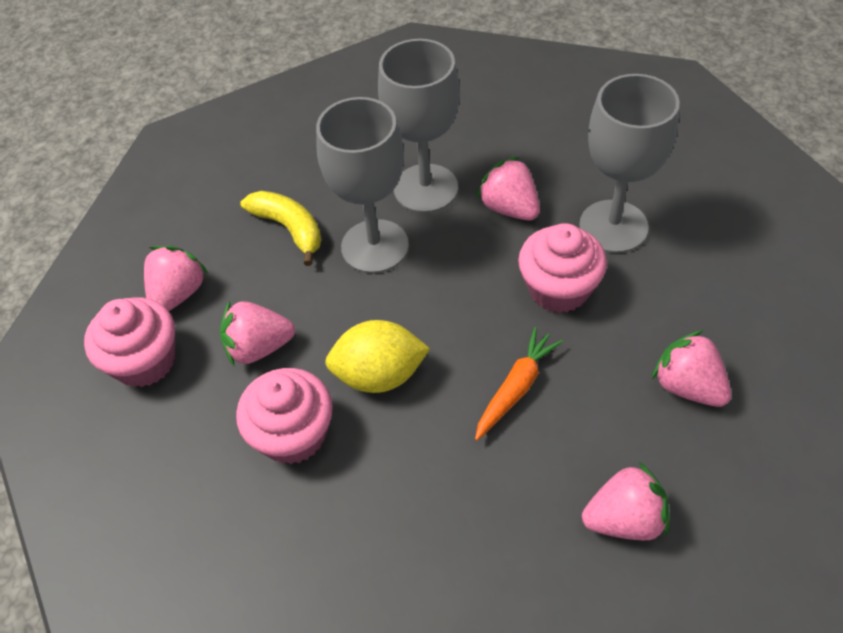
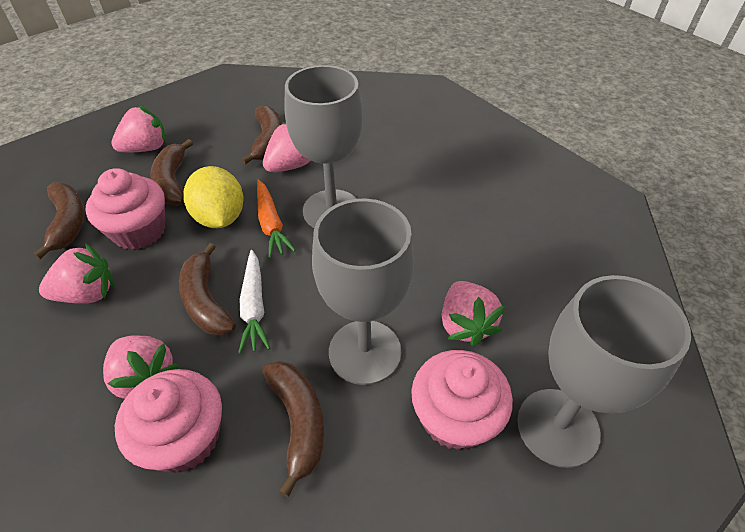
brown banana: none = 0 -> [33,182,85,260] [150,139,193,205] [179,243,236,335] [241,105,282,164] [262,361,324,497] = 5
white carrot: none = 0 -> [238,250,270,354] = 1
yellow banana: [240,191,321,266] = 1 -> none = 0

